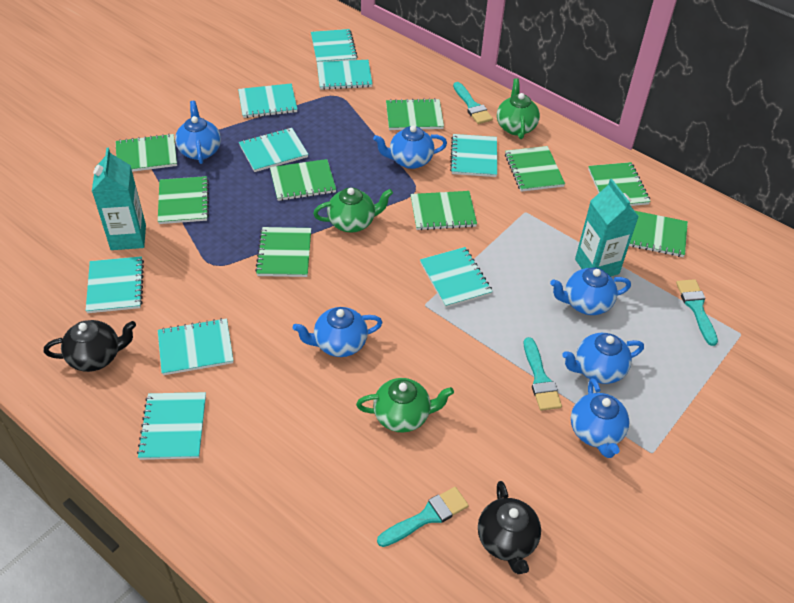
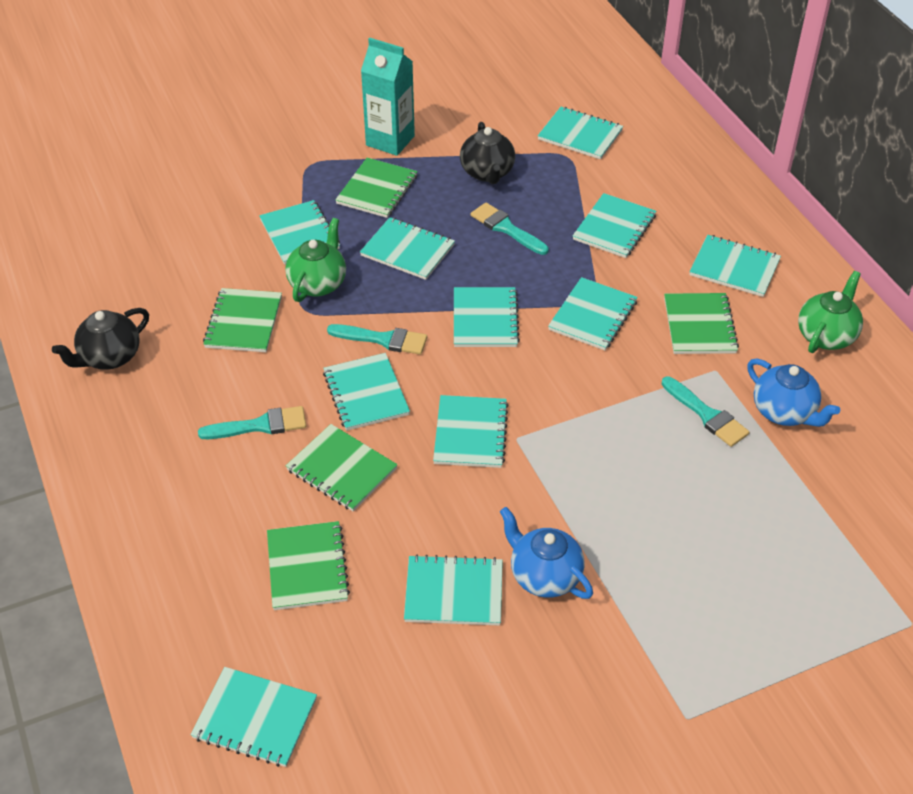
blue teapot: [175,101,221,164] [293,307,383,357] [373,125,447,169] [550,267,631,315] [562,333,644,384] [571,378,629,458] = 6 -> [500,507,593,599] [747,358,840,427] = 2
green notebook: [116,134,177,172] [158,176,209,224] [255,227,311,277] [270,159,336,201] [386,98,444,130] [411,191,477,230] [505,146,565,192] [588,162,651,206] [629,211,688,257] = 9 -> [203,288,282,352] [267,521,350,610] [286,424,398,511] [335,158,418,218] [664,293,739,354] = 5
green teapot: [313,188,393,233] [356,378,454,433] [497,78,540,139] = 3 -> [285,218,346,302] [798,271,863,353] = 2
turquoise carton: [92,148,146,250] [575,179,639,276] = 2 -> [361,38,415,156] = 1
turquoise notebook: [86,256,144,313] [137,392,206,460] [158,318,234,375] [238,83,298,118] [239,128,308,172] [311,29,358,62] [317,60,373,90] [420,247,493,308] [450,134,497,177] = 9 -> [191,667,317,767] [259,200,340,265] [323,353,410,431] [360,217,455,280] [404,554,503,626] [433,395,509,468] [454,287,520,347] [538,107,623,159] [548,277,638,350] [573,193,656,258] [689,235,781,297] = 11

